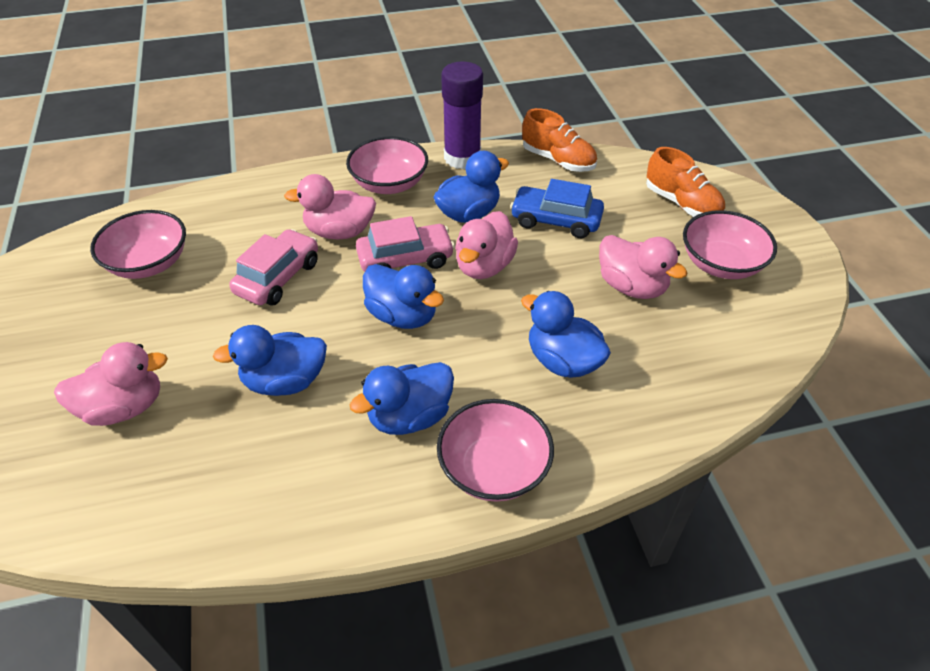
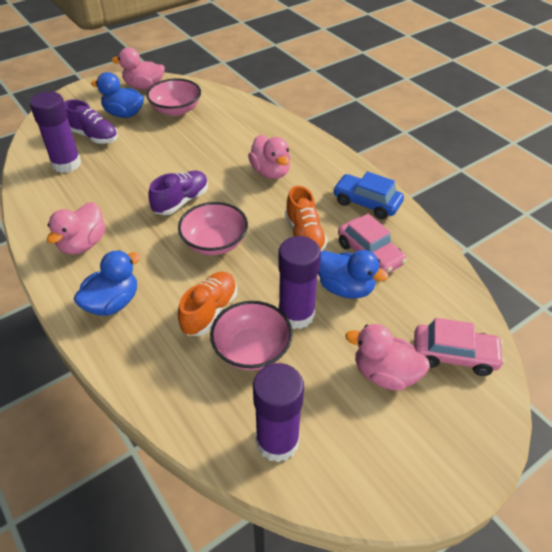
blue duck: [213,325,327,396] [350,362,454,435] [363,264,444,329] [433,151,509,223] [521,291,611,378] = 5 -> [74,250,141,316] [91,72,144,118] [318,250,389,299] = 3
pink bowl: [90,210,186,279] [346,136,428,194] [437,399,554,502] [683,210,777,279] = 4 -> [146,78,201,116] [178,202,248,255] [210,301,293,371] = 3
purple glue stick: [441,62,483,169] = 1 -> [30,91,81,173] [253,363,304,462] [278,236,321,329] = 3
purple shoe: none = 0 -> [64,99,118,144] [148,171,208,215] = 2

